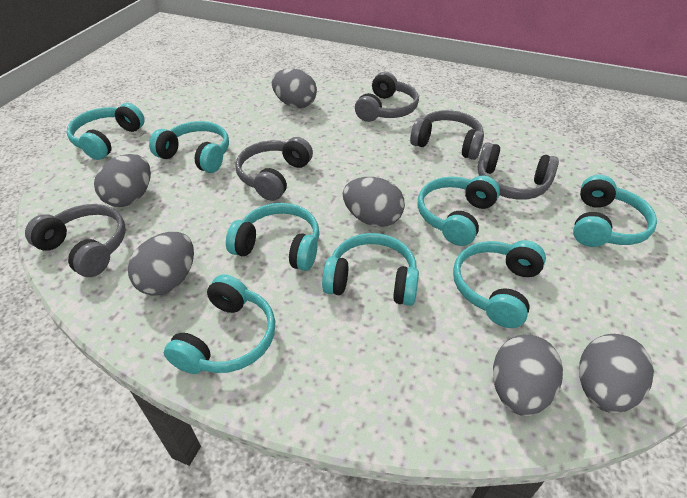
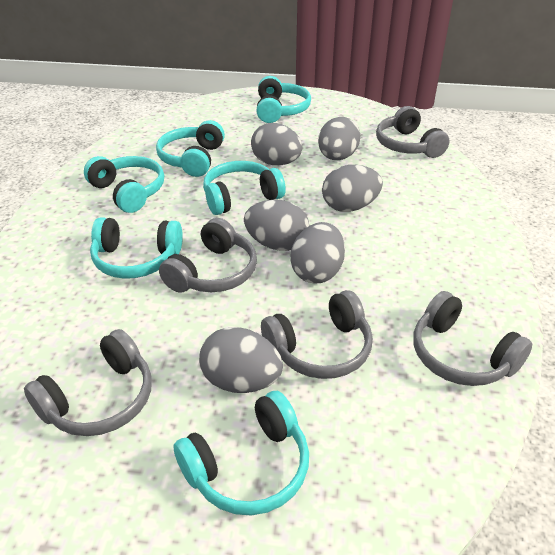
turquoise headphones: [66,103,145,160] [149,121,229,173] [164,274,275,374] [226,203,319,271] [322,233,419,306] [418,176,500,246] [453,240,546,328] [573,175,657,247] = 8 -> [84,156,164,213] [90,217,183,279] [156,120,225,177] [173,391,309,515] [203,161,286,215] [256,76,311,123] = 6

